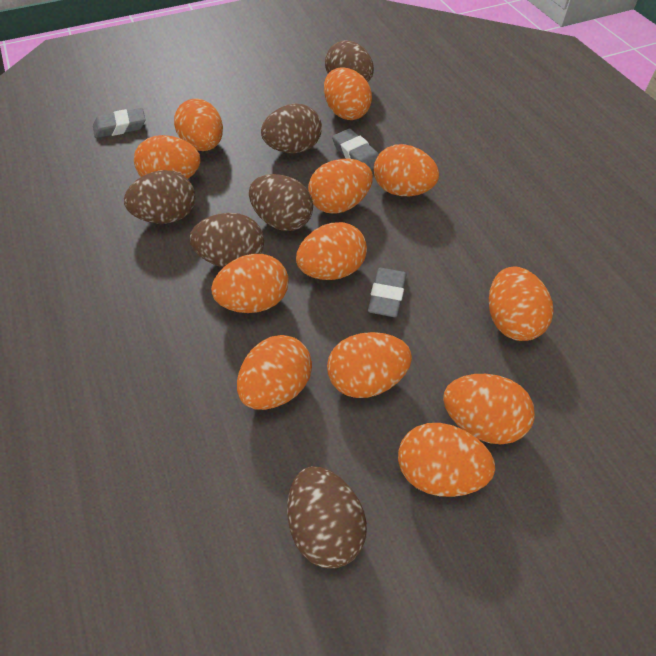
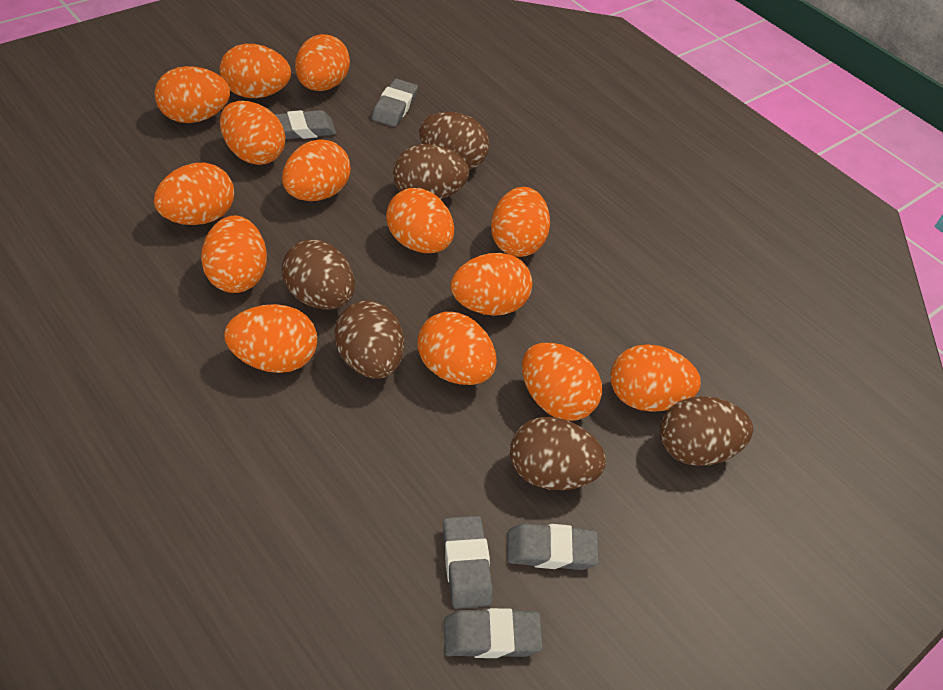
grey eraser: [93,108,146,138] [332,129,379,170] [368,268,407,317] = 3 -> [274,110,336,140] [372,79,418,127] [443,516,493,609] [444,608,543,658] [507,523,599,570] = 5
orange egg: [134,135,201,179] [174,98,223,151] [211,254,289,313] [237,335,312,410] [296,222,367,280] [308,159,373,214] [324,67,372,120] [327,332,412,398] [374,144,439,196] [398,423,495,497] [443,374,535,444] [489,266,553,341] = 12 -> [154,163,234,225] [155,66,230,123] [201,215,267,293] [220,44,291,98] [220,101,285,165] [224,304,317,373] [282,139,351,201] [295,34,350,91] [386,188,454,253] [418,312,497,385] [451,253,532,316] [491,187,550,257] [522,343,602,421] [611,344,701,412] = 14

